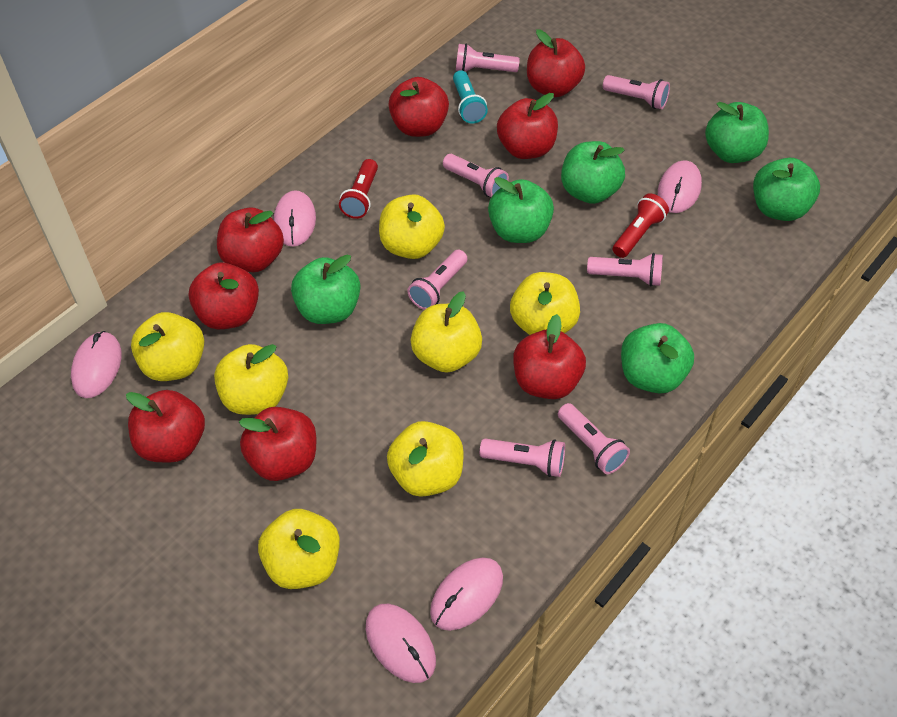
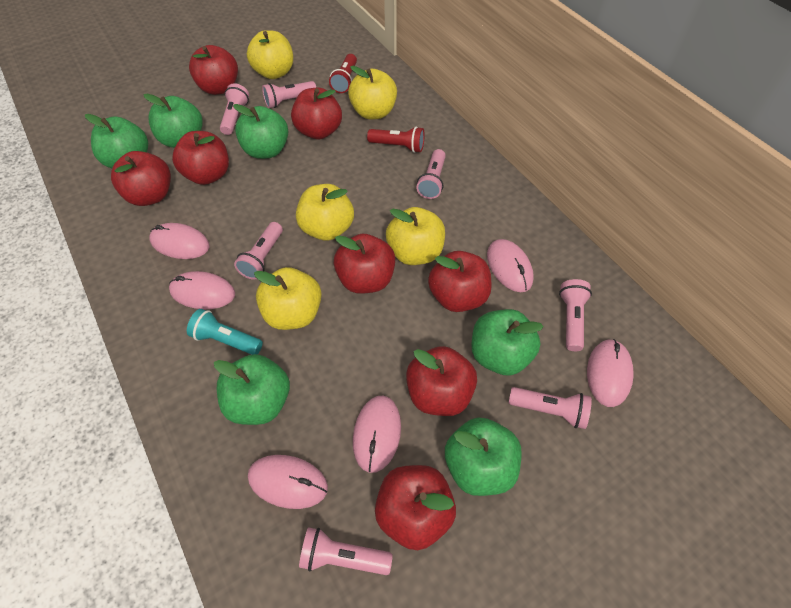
pink mouse: [71,331,122,398] [274,190,316,247] [366,604,436,683] [430,557,503,631] [658,160,702,213] = 5 -> [149,223,210,259] [169,271,235,309] [248,455,328,509] [353,396,401,473] [487,239,534,292] [587,339,634,407] = 6
yellow apple: [131,312,204,381] [214,344,288,415] [258,509,340,589] [379,194,445,259] [387,421,464,497] [411,291,482,373] [510,272,580,335] = 7 -> [247,30,293,79] [254,267,322,330] [296,184,354,241] [348,66,397,119] [386,207,445,265] = 5

